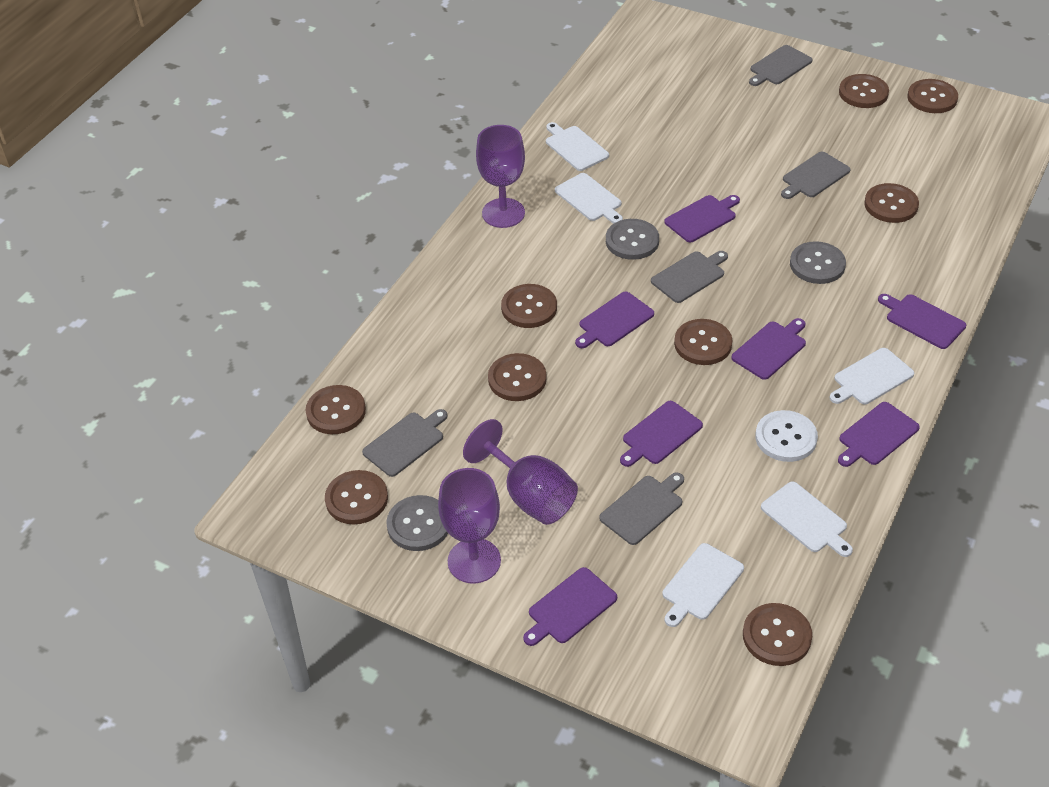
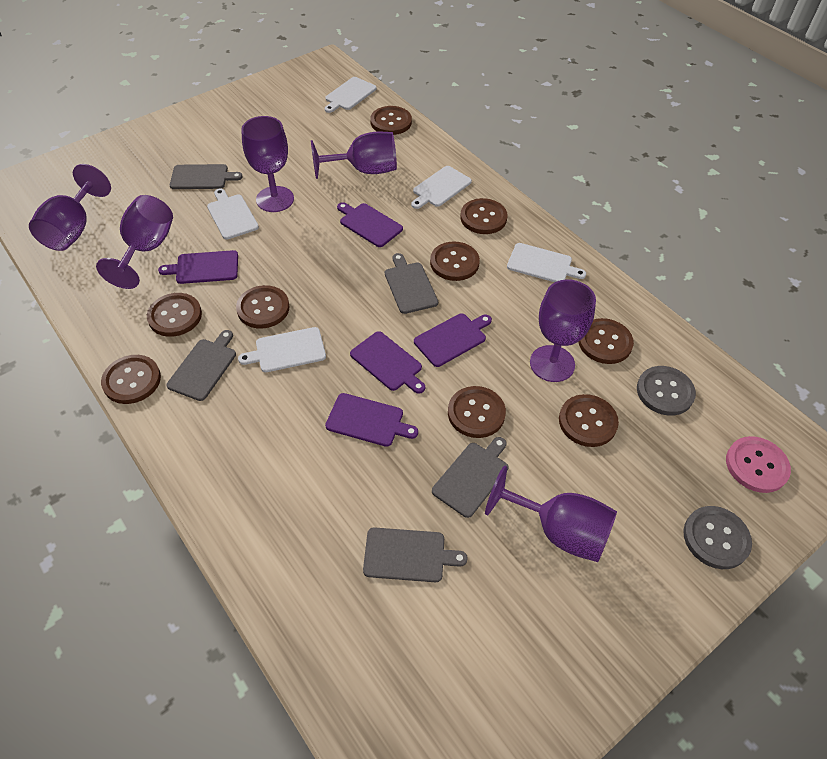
grey button: [386,495,448,551] [606,219,659,260] [790,241,846,284] = 3 -> [637,366,696,416] [683,506,752,569] = 2
pink button: none = 0 -> [726,436,791,493] = 1
purple cutting board: [523,567,617,646] [575,292,654,348] [620,401,703,467] [664,195,740,242] [731,318,806,380] [838,402,920,467] [878,294,966,349] = 7 -> [158,250,238,284] [325,393,418,447] [337,202,403,247] [350,331,425,394] [414,313,492,367] = 5
purple goblet: [438,468,501,584] [463,419,578,525] [476,125,525,228] = 3 -> [29,164,111,251] [96,195,173,289] [241,116,294,212] [311,132,397,179] [485,465,617,562] [530,279,596,382] = 6
white button: [755,410,818,462] = 1 -> none = 0

